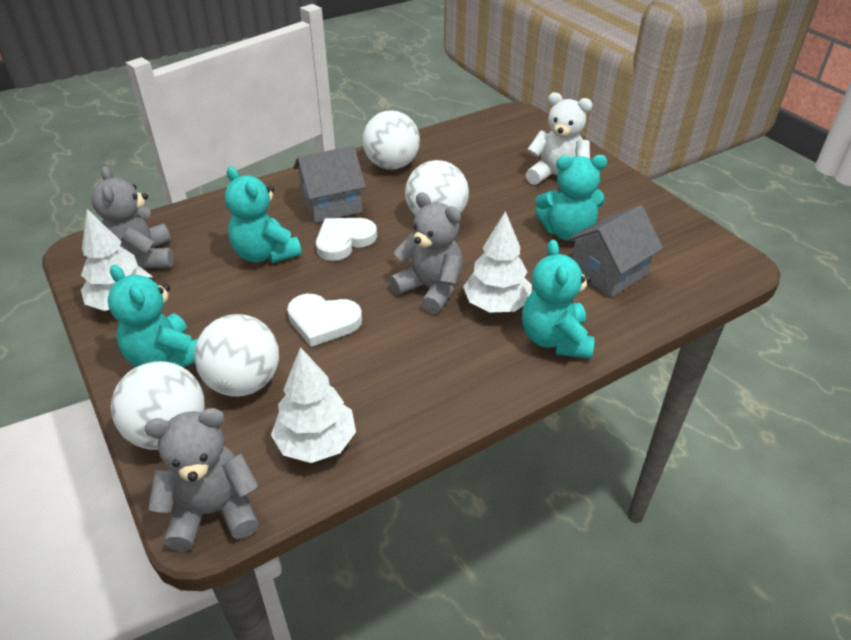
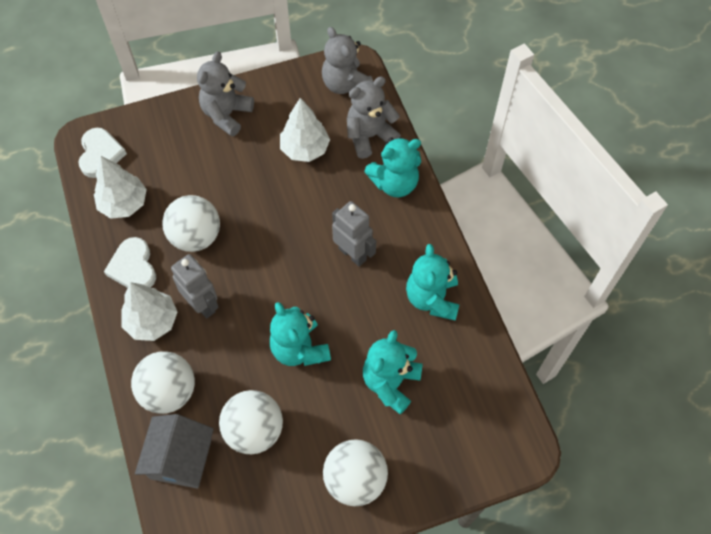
grey house: [293,146,366,223] [567,205,663,297] = 2 -> [135,414,214,489] = 1
grey robot: none = 0 -> [171,254,219,319] [332,201,376,267] = 2
white teddy bear: [526,92,593,185] = 1 -> none = 0

